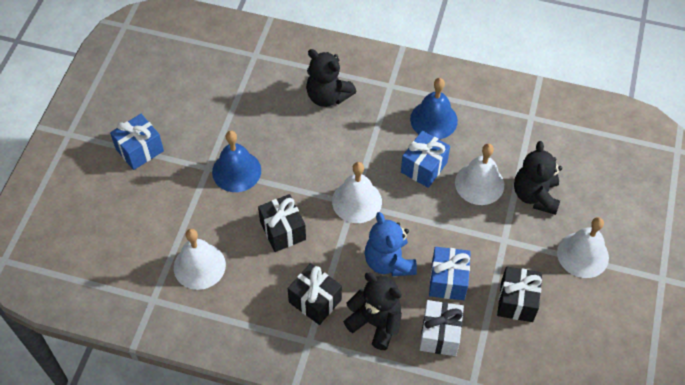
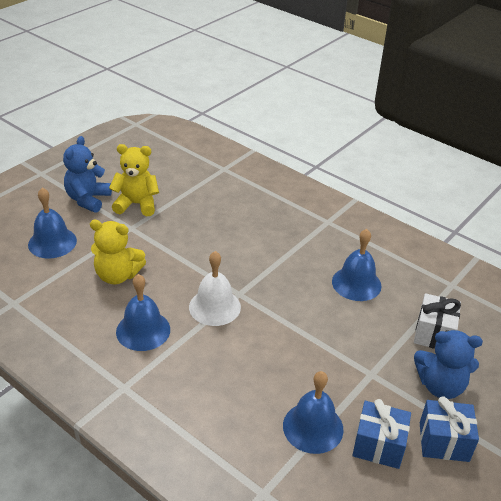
black gift: [258,194,306,252] [288,263,342,325] [497,266,542,322] = 3 -> none = 0
black teddy bear: [306,49,356,107] [343,273,402,350] [514,141,562,215] = 3 -> none = 0
blue bell: [212,131,261,192] [410,78,458,139] = 2 -> [28,188,77,258] [116,274,170,351] [283,371,344,454] [332,229,382,301] = 4
blue gift: [110,114,164,170] [401,131,450,188] [429,247,471,300] = 3 -> [352,399,411,469] [420,396,479,462] = 2
blue teddy bear: [365,212,417,276] = 1 -> [63,136,112,213] [414,330,483,399] = 2
white bell: [174,229,226,290] [332,162,382,223] [455,144,504,205] [557,217,609,278] = 4 -> [189,251,241,326] = 1
yellow teddy bear: none = 0 -> [90,220,146,284] [109,144,159,216] = 2

